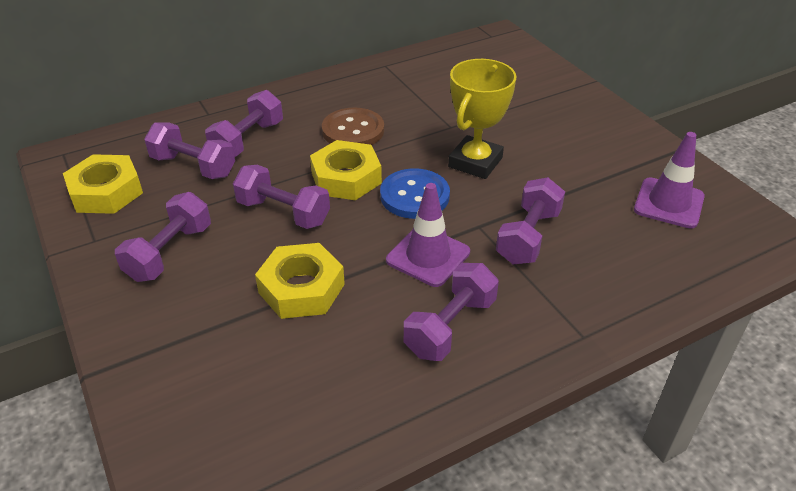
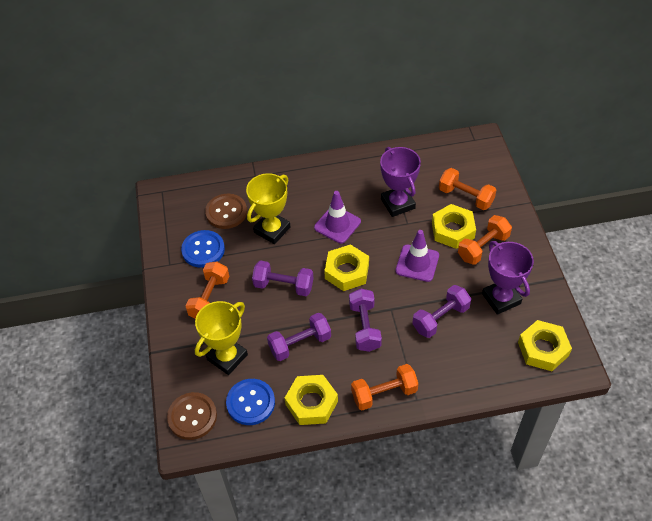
blue button: [380,168,450,219] = 1 -> [181,230,225,268] [226,379,275,425] = 2
brown button: [322,108,384,145] = 1 -> [167,392,217,440] [205,194,247,229] = 2
orange dumbbell: none = 0 -> [186,261,229,319] [351,364,418,410] [439,168,496,210] [458,215,512,265] = 4
purple dumbbell: [115,192,211,282] [144,122,235,179] [205,90,283,157] [233,165,330,229] [404,263,499,361] [496,177,565,264] = 6 -> [252,260,314,296] [267,313,331,361] [349,289,382,352] [412,285,471,338] = 4
purple trophy: none = 0 -> [380,147,421,217] [482,241,534,315] = 2
yellow nut: [63,154,143,214] [255,243,345,319] [310,140,382,200] = 3 -> [285,375,338,425] [324,244,369,291] [432,204,476,249] [518,320,572,371] = 4
yellow trophy: [448,59,517,179] = 1 -> [195,301,248,375] [246,173,290,244] = 2

